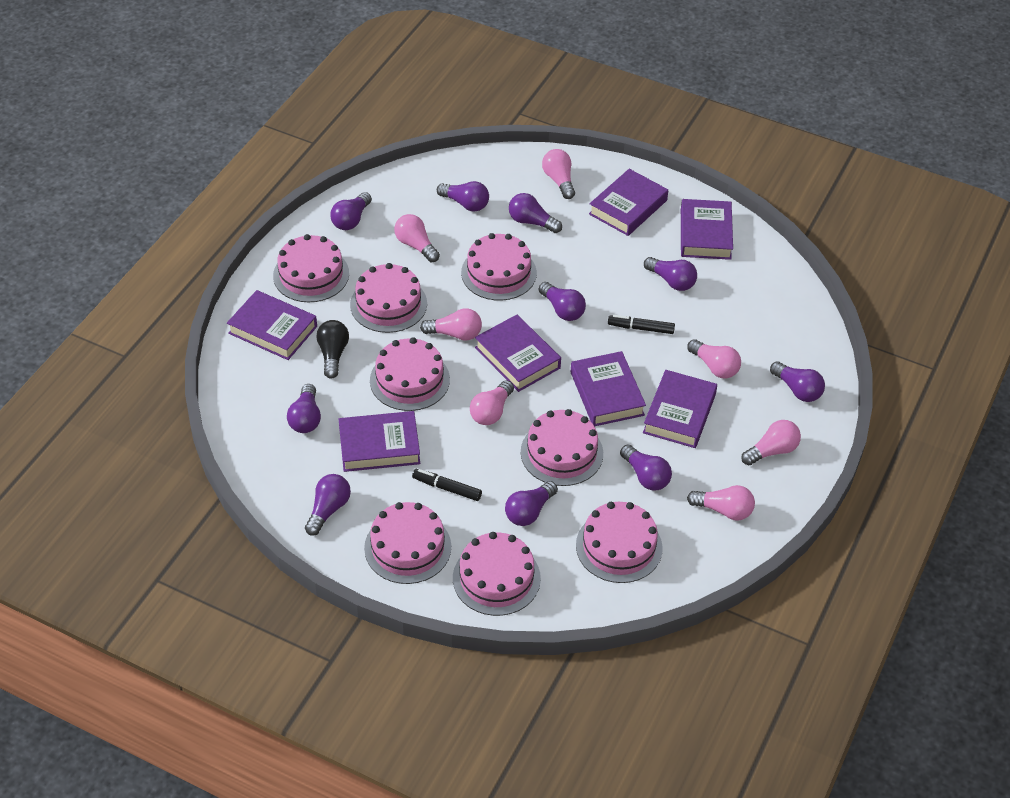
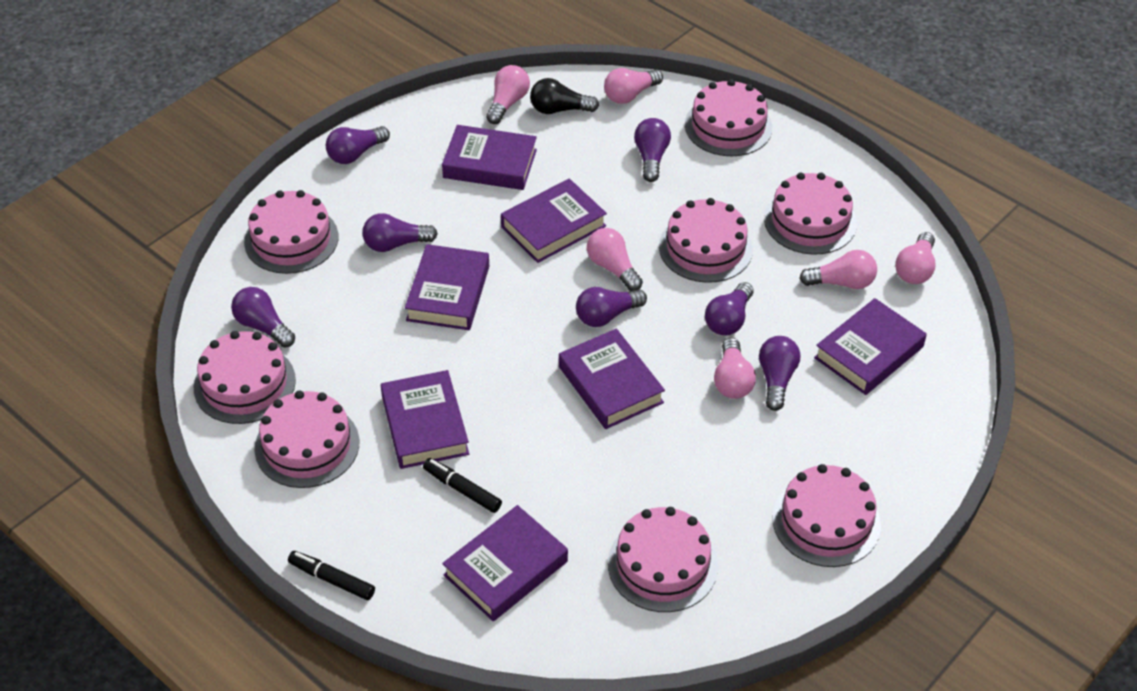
pink light bulb: [394,214,440,262] [420,308,482,341] [470,380,514,425] [542,149,575,199] [687,339,741,379] [687,485,755,521] [741,420,801,465] = 7 -> [486,65,530,124] [587,228,643,291] [604,68,663,104] [714,338,756,399] [799,250,877,289] [895,232,936,284] = 6
purple light bulb: [287,384,321,433] [305,474,351,536] [330,192,372,230] [437,181,489,212] [505,481,558,526] [509,193,562,233] [539,282,586,321] [620,444,672,491] [644,257,697,291] [770,361,825,402] = 10 -> [231,287,295,348] [326,126,390,164] [362,213,438,252] [576,287,647,327] [634,118,671,182] [705,282,753,336] [759,336,800,411] = 7

